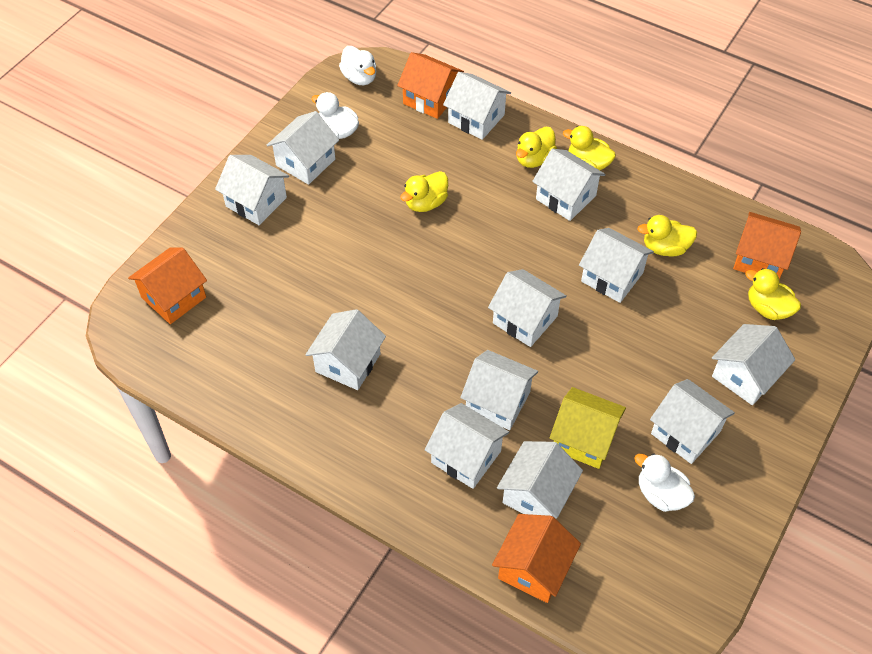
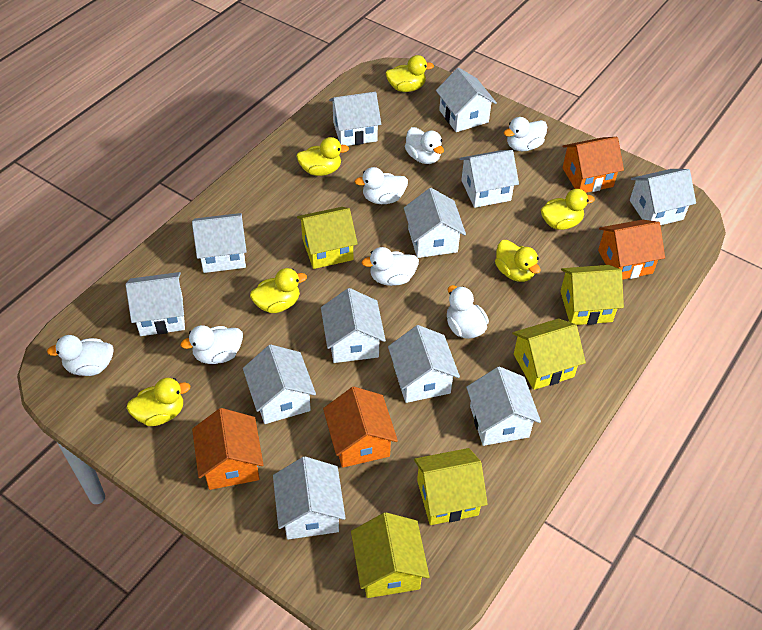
white duck: [312,92,359,139] [339,46,376,85] [634,453,695,512] = 3 -> [47,335,114,376] [180,325,243,364] [355,167,408,204] [362,247,419,286] [405,127,444,164] [447,285,489,339] [504,117,547,151] = 7
yellow duck: [400,171,448,212] [516,126,557,168] [563,126,616,170] [637,215,697,256] [745,268,801,320] = 5 -> [127,378,190,426] [250,268,307,313] [296,137,349,176] [385,55,434,92] [495,240,541,282] [541,189,595,230] = 6
yellow house: [549,387,626,469] = 1 -> [297,207,358,269] [351,512,430,598] [414,448,488,525] [512,319,586,390] [560,265,624,325] = 5

